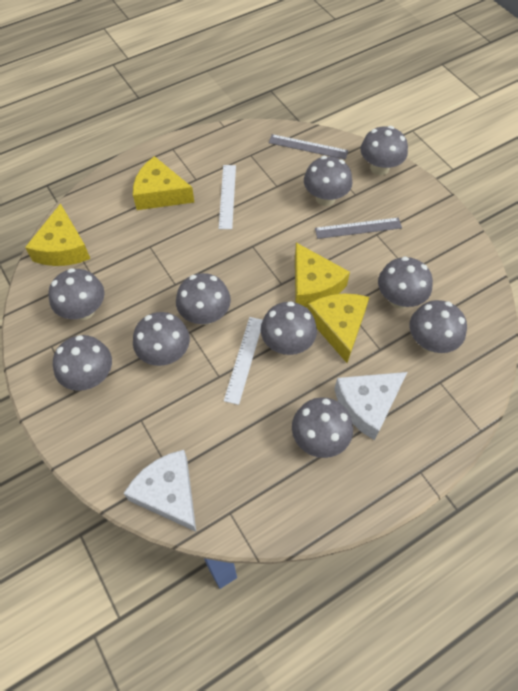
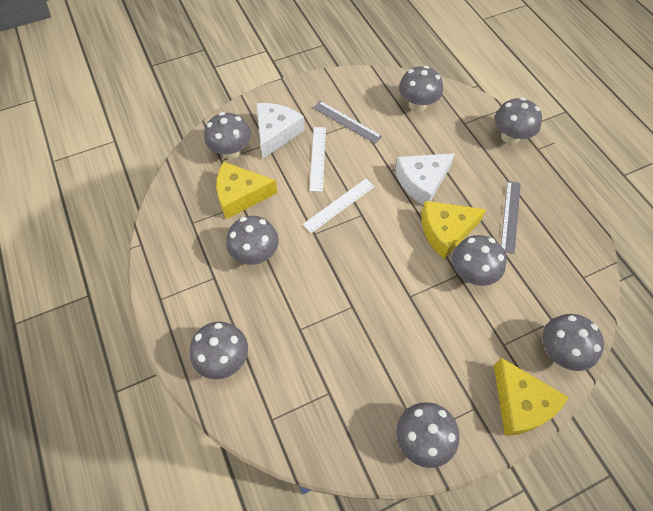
grey mushroom: [48,268,104,320] [53,335,112,391] [133,312,190,366] [176,273,231,325] [261,301,317,355] [292,397,353,458] [304,156,352,206] [360,126,408,175] [378,256,433,308] [409,300,467,353] = 10 -> [190,322,248,380] [204,112,251,159] [226,216,279,265] [396,402,459,468] [399,66,443,112] [452,235,507,286] [495,97,542,144] [542,314,604,371] = 8
yellow cheese: [25,203,90,266] [133,156,194,210] [295,243,350,308] [307,293,369,363] = 4 -> [216,161,277,219] [422,201,486,259] [494,358,568,436] = 3

